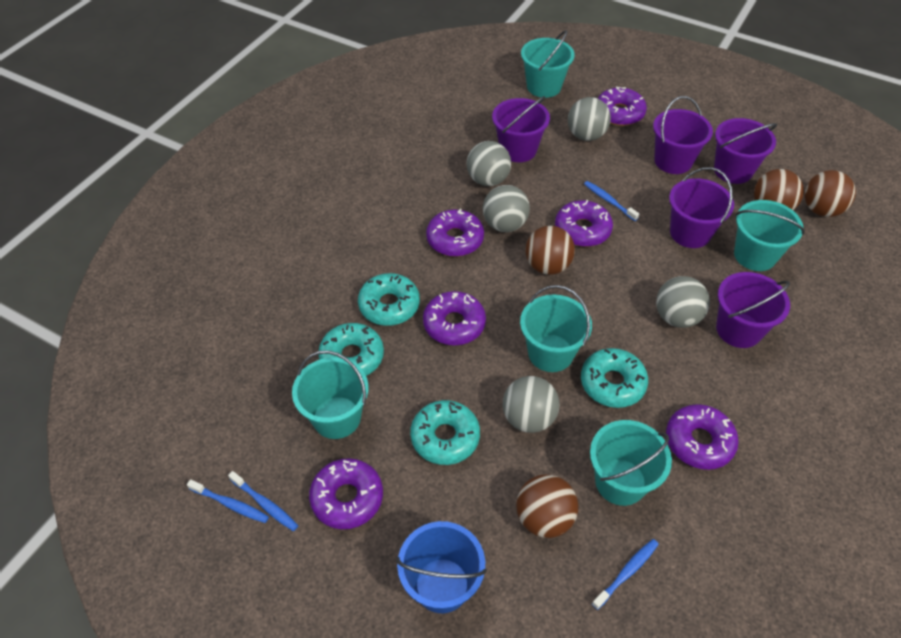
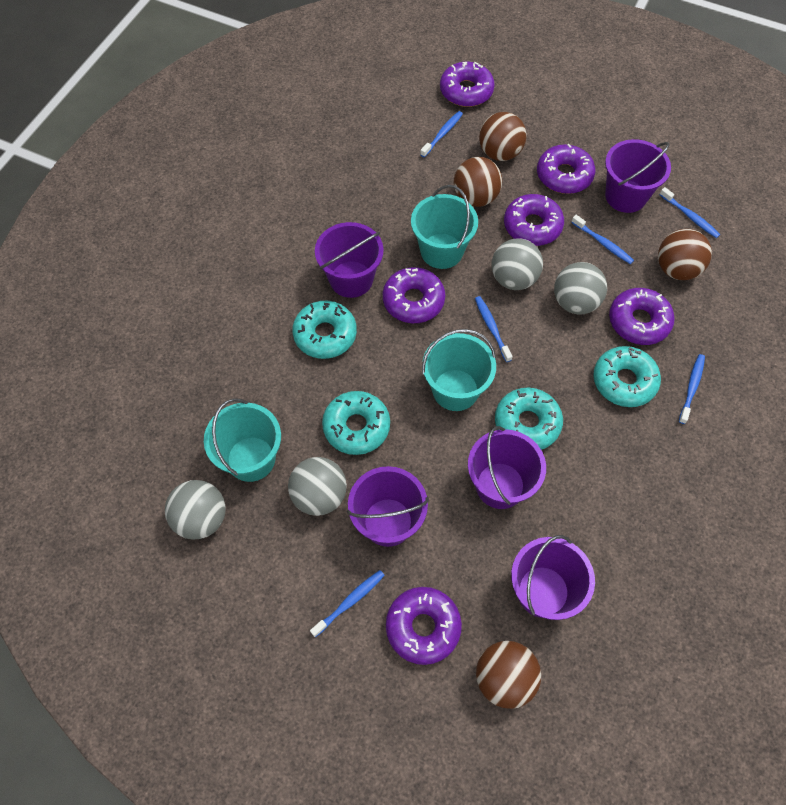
blue bucket: [396,521,487,613] = 1 -> none = 0
blue toothbrush: [187,479,269,523] [228,471,298,531] [584,181,640,221] [592,539,659,610] = 4 -> [310,570,385,637] [420,111,463,157] [475,296,513,362] [571,215,634,264] [660,187,720,238] [679,354,705,424] = 6
grey ball: [467,141,511,186] [483,185,530,232] [502,376,560,433] [568,97,611,141] [656,276,710,328] = 5 -> [165,480,226,540] [288,457,347,516] [492,238,543,290] [554,262,607,315] = 4
turquoise bucket: [292,350,369,439] [520,285,592,372] [521,30,575,98] [590,420,672,506] [734,200,805,271] = 5 -> [204,398,281,482] [411,185,478,269] [422,329,496,411] = 3

